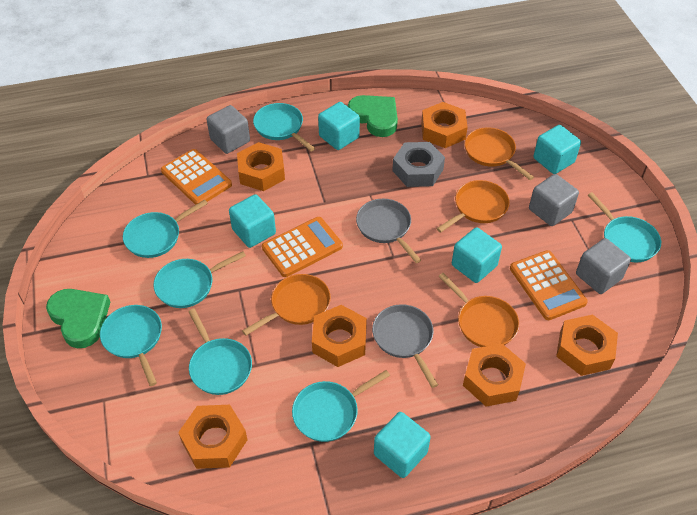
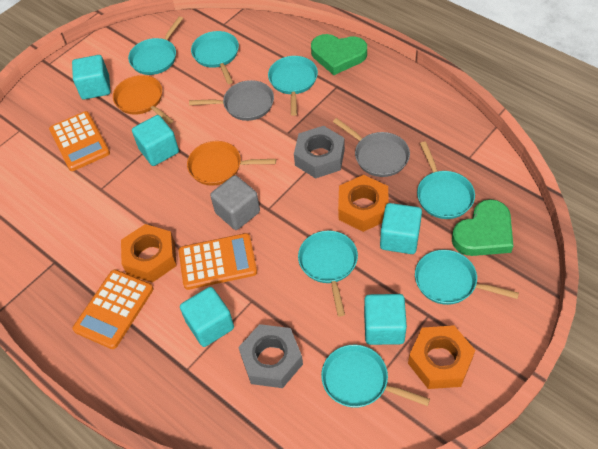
grey cube: [206,105,250,154] [529,174,579,226] [576,238,631,294] = 3 -> [210,175,260,230] = 1
grey nut: [392,142,445,187] = 1 -> [238,324,303,388] [294,126,345,178] = 2
orange nut: [178,405,248,469] [237,142,285,191] [312,305,367,367] [421,102,468,148] [463,344,526,407] [556,315,618,376] = 6 -> [121,224,177,283] [338,175,389,232] [408,325,475,389] = 3
orange pan: [242,274,331,336] [436,180,510,233] [438,273,519,347] [465,127,534,180] = 4 -> [113,75,173,124] [187,141,276,186] = 2

